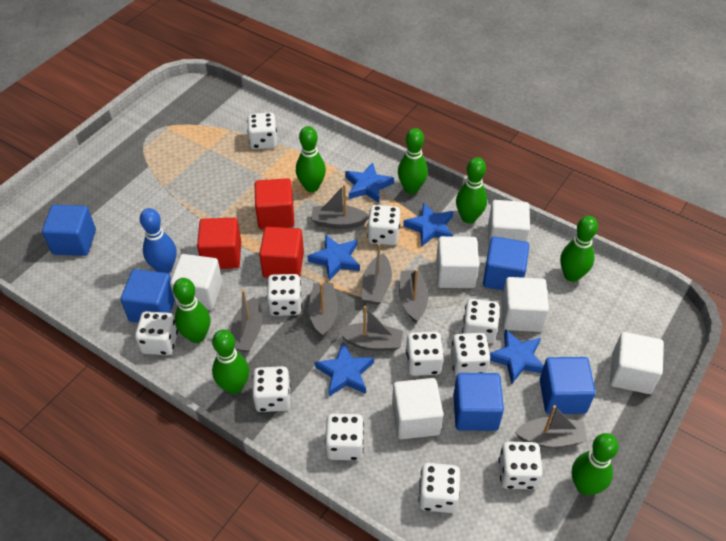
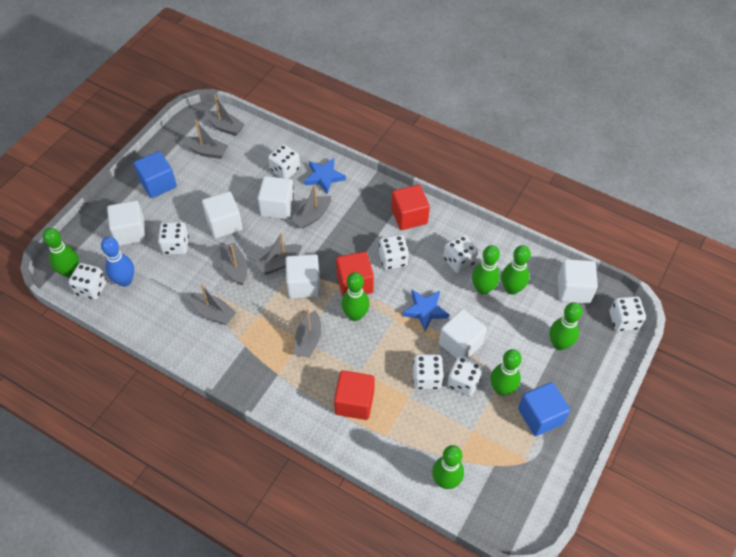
blue cube: [42,205,96,256] [121,269,175,323] [453,373,504,431] [483,236,529,290] [540,357,596,414] = 5 -> [134,151,177,198] [518,382,570,436] = 2
blue star: [307,234,360,281] [315,343,374,396] [345,162,394,203] [403,202,453,247] [490,329,544,384] = 5 -> [304,158,346,194] [402,290,449,331] = 2
white dice: [135,311,178,355] [247,112,277,149] [252,366,291,412] [267,274,302,316] [325,414,364,460] [368,205,400,245] [406,331,444,376] [418,463,460,513] [451,333,491,377] [462,299,500,344] [498,441,543,489] = 11 -> [68,263,107,300] [158,222,189,255] [268,144,300,179] [379,235,409,270] [413,354,444,389] [443,235,478,273] [447,355,483,396] [609,296,646,332] = 8

